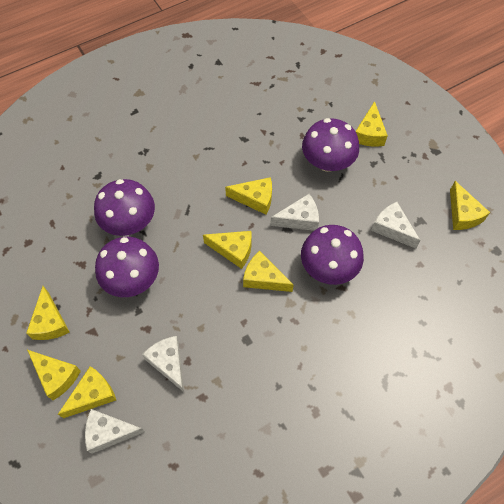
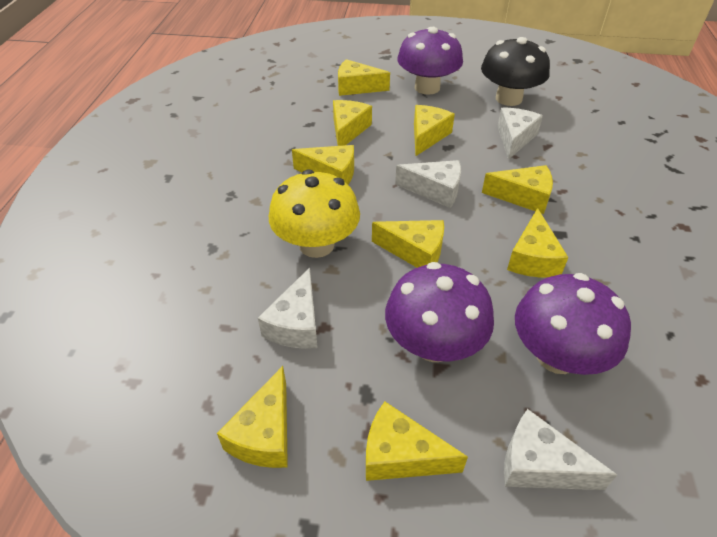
black mushroom: none = 0 -> [481,37,550,106] = 1
purple mushroom: [94,179,155,236] [95,237,159,297] [301,225,364,285] [302,118,359,172] = 4 -> [385,262,494,362] [397,27,463,95] [515,273,631,375] = 3
yellow cheese: [26,286,70,340] [27,350,81,400] [58,366,116,418] [203,231,251,269] [225,177,272,215] [243,251,294,292] [355,101,388,147] [450,181,490,230] = 8 -> [217,366,288,468] [292,145,354,184] [333,100,372,146] [338,59,390,96] [366,402,468,481] [372,220,444,268] [414,105,455,156] [482,165,553,214] [507,208,569,278] = 9
yellow mushroom: none = 0 -> [269,170,360,258] = 1

